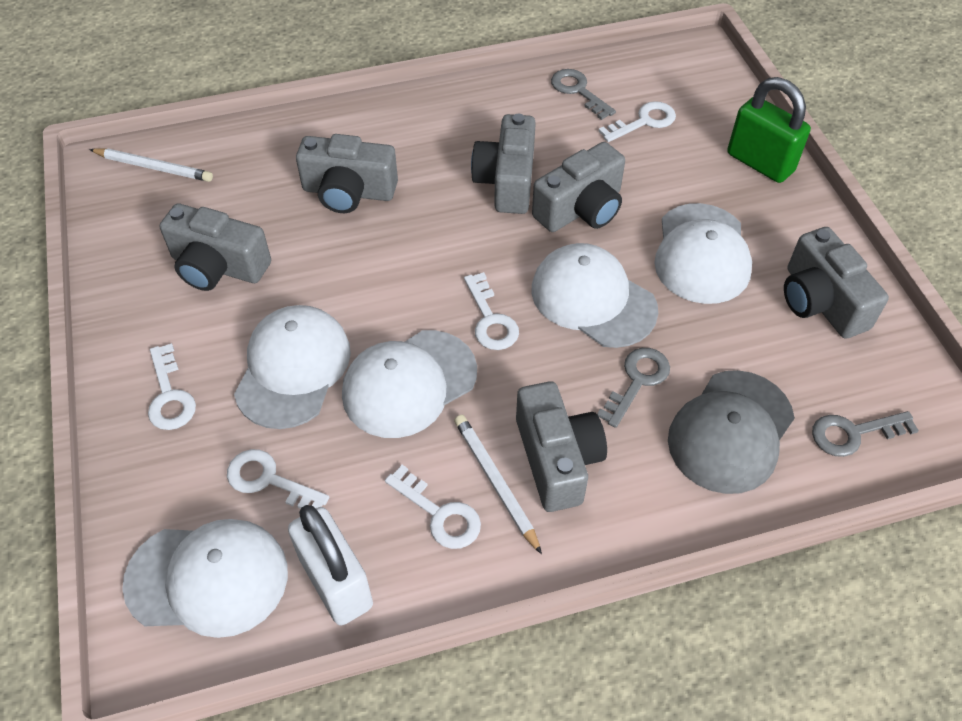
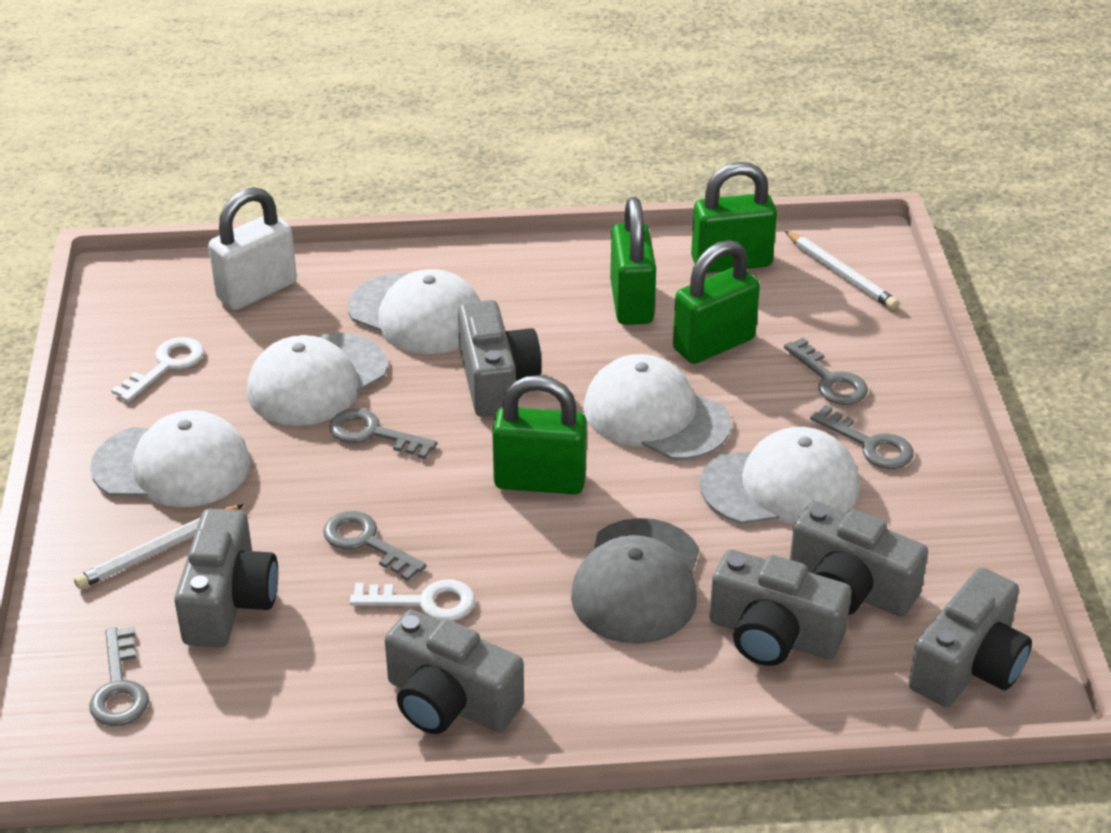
green padlock: [727,77,811,183] = 1 -> [492,375,587,494] [610,197,656,325] [673,240,760,364] [691,162,777,273] = 4
grey key: [551,69,616,120] [597,348,670,428] [812,411,919,457] = 3 -> [89,626,149,726] [323,511,426,581] [329,408,437,459] [784,338,868,405] [810,405,914,469] = 5
white key: [148,343,196,430] [227,449,329,509] [385,465,481,549] [464,272,519,350] [598,101,676,142] = 5 -> [111,337,204,402] [350,580,475,621] = 2

